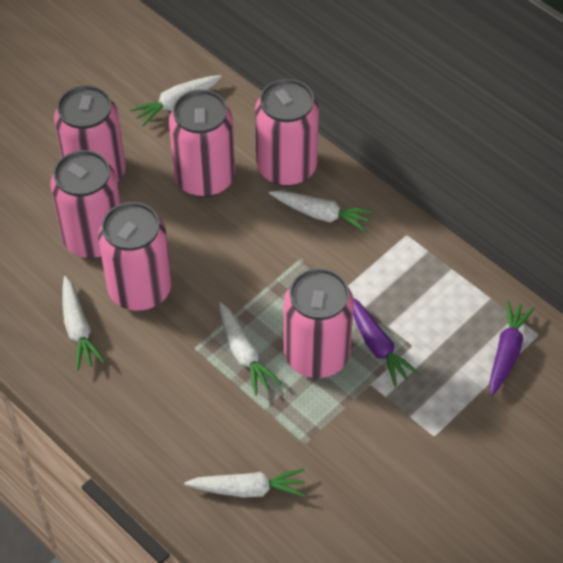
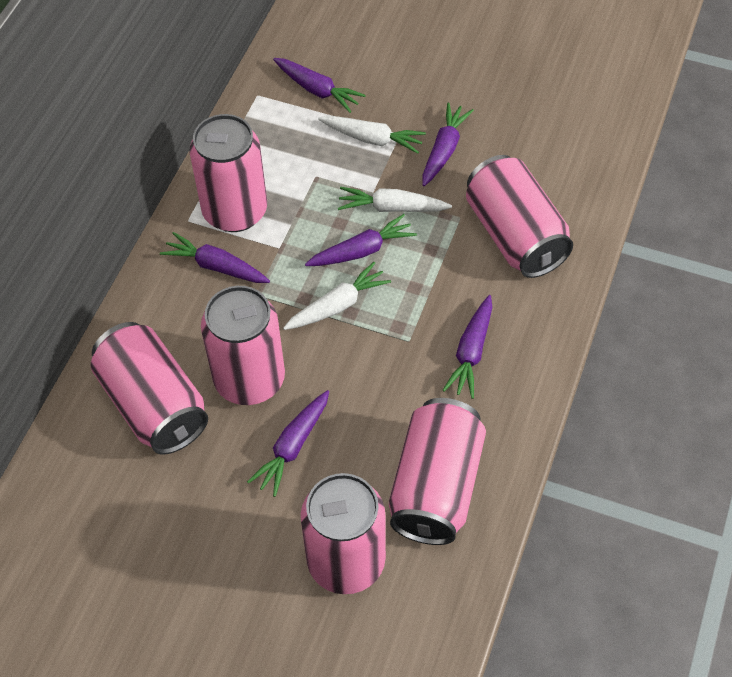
purple carrot: [353,298,420,387] [489,300,535,396] = 2 -> [160,232,270,283] [247,390,329,497] [273,58,366,113] [305,214,417,266] [422,103,474,186] [443,295,492,399] = 6
white carrot: [62,276,105,370] [130,75,222,126] [184,468,305,498] [219,302,281,395] [269,190,373,231] = 5 -> [283,262,391,330] [318,116,426,154] [338,187,452,212] = 3

